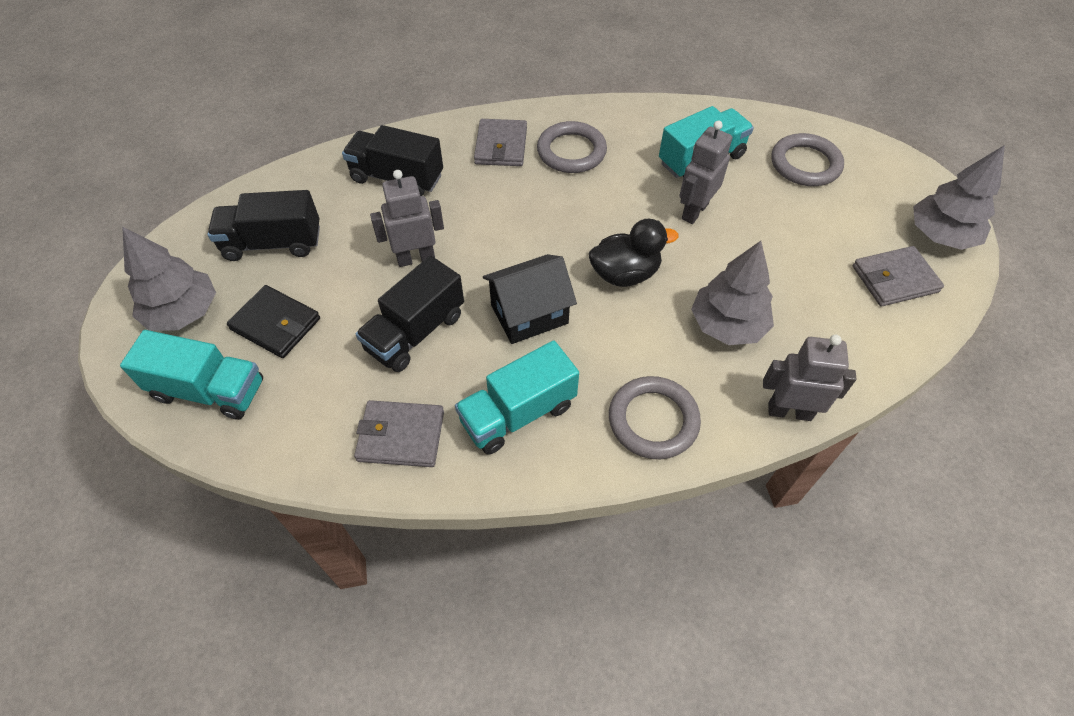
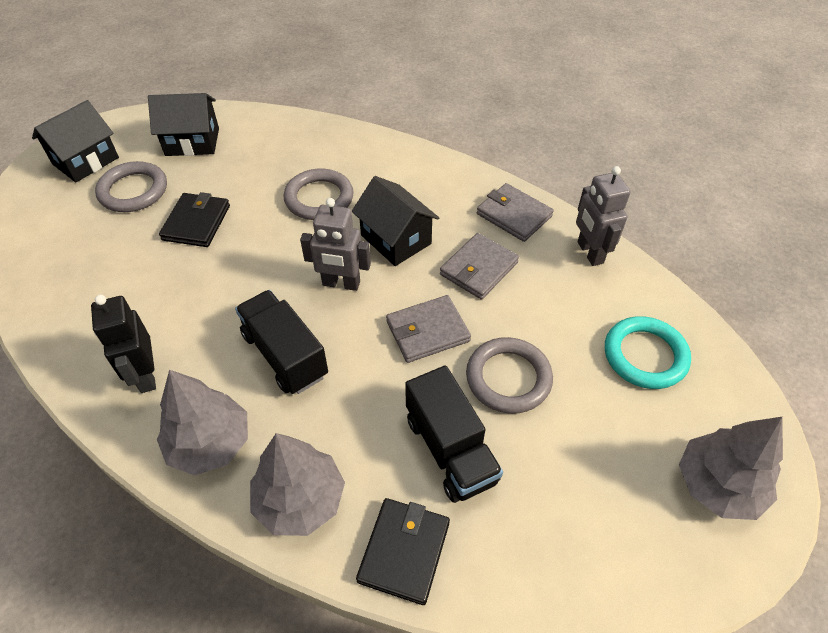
black duck: [589,219,679,287] = 1 -> none = 0
black house: [483,254,577,344] = 1 -> [32,100,119,182] [148,93,219,156] [352,176,439,266] = 3
black robot: none = 0 -> [91,294,156,393] = 1
black truck: [208,190,320,261] [342,125,443,196] [355,256,464,372] = 3 -> [235,290,328,394] [405,365,503,503] = 2
black wallet: [227,285,320,358] = 1 -> [159,192,230,247] [356,498,450,605] = 2
grey robot: [370,170,444,267] [679,121,732,224] [763,334,857,421] = 3 -> [300,198,371,291] [576,166,631,266] = 2
turquoise ring: none = 0 -> [605,316,691,389] = 1
turquoise truck: [120,330,263,420] [455,340,579,455] [659,106,754,178] = 3 -> none = 0

